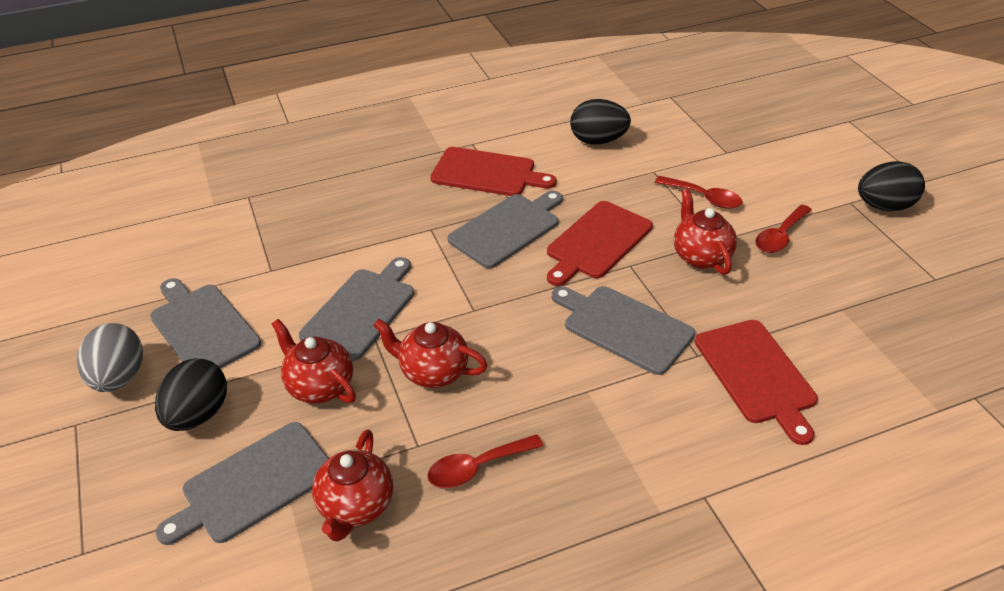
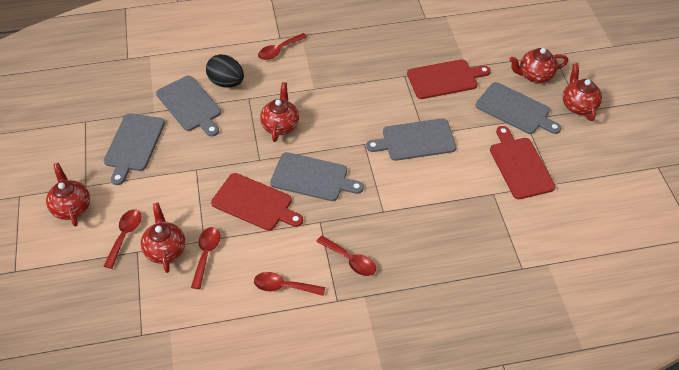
black egg: [155,358,227,431] [570,99,631,145] [858,161,925,211] = 3 -> [206,54,244,87] = 1
grey egg: [77,323,143,392] = 1 -> none = 0
red spoon: [427,434,543,488] [655,176,743,209] [755,205,812,253] = 3 -> [103,210,141,269] [191,227,220,289] [254,272,325,296] [258,33,307,60] [316,235,376,276] = 5
red teapot: [272,319,356,404] [312,429,393,542] [373,319,488,388] [674,189,737,275] = 4 -> [46,163,90,227] [141,202,185,273] [260,82,299,142] [509,48,568,83] [563,63,602,121] = 5

